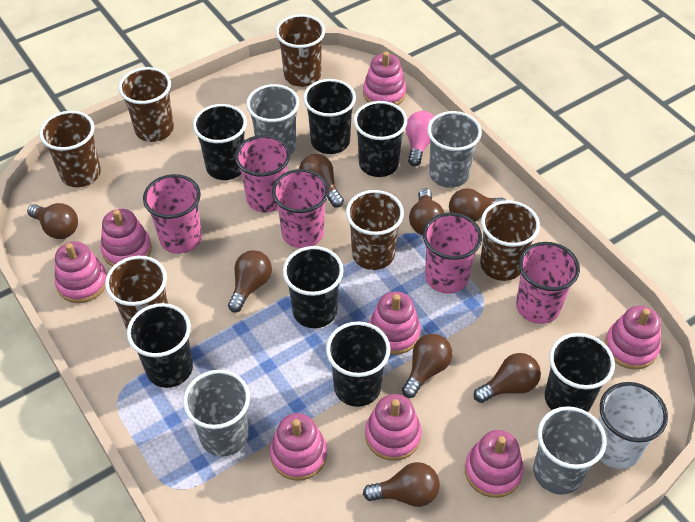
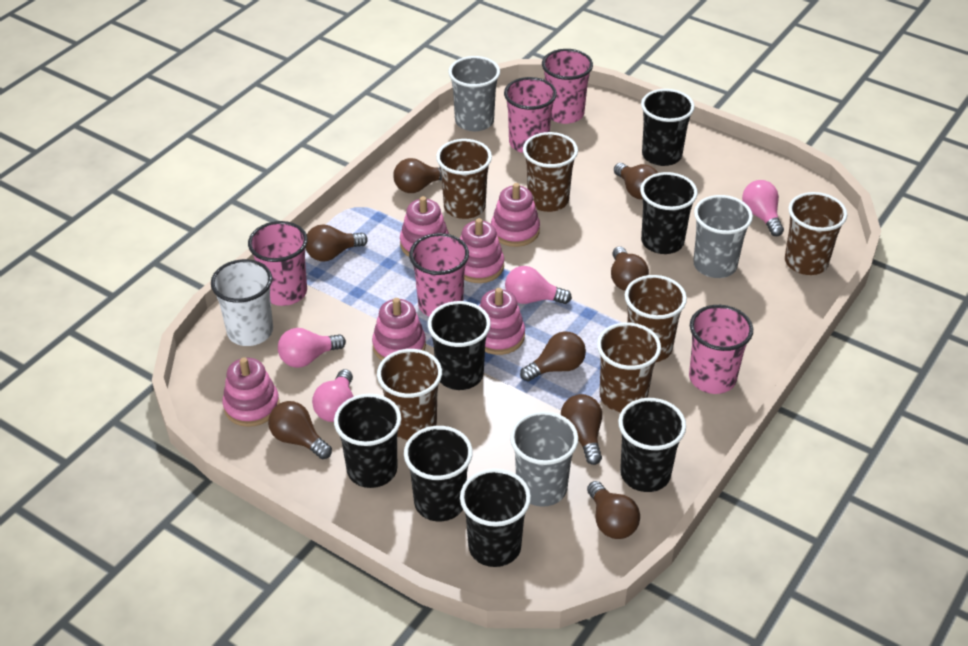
grey cup: [183,370,250,457] [246,84,299,155] [427,111,482,188] [533,406,607,495] = 4 -> [448,56,500,131] [510,411,578,507] [693,195,753,278] = 3
pink light bulb: [406,111,434,166] = 1 -> [278,328,346,368] [312,369,353,422] [505,266,572,304] [742,180,784,236] = 4
pink stacking toy: [55,242,107,303] [101,209,152,267] [270,413,327,481] [363,52,406,105] [365,394,422,461] [369,291,421,355] [465,430,524,498] [605,306,661,369] = 8 -> [223,357,280,427] [372,298,426,360] [400,196,449,256] [460,218,504,283] [479,288,525,355] [491,183,540,247] = 6

